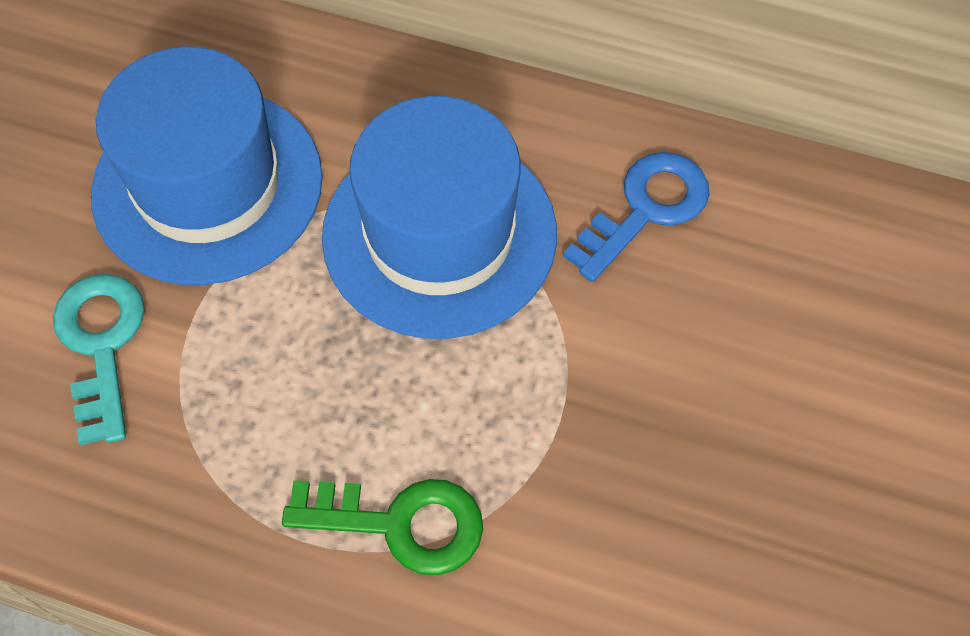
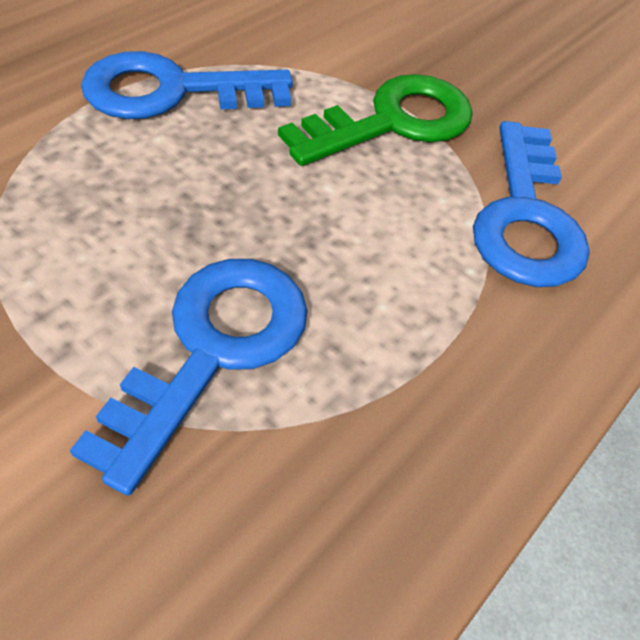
blue hat: [91,47,323,285] [322,96,557,339] = 2 -> none = 0
blue key: [563,152,710,282] = 1 -> [70,259,308,496] [81,51,293,119] [473,121,590,287] = 3
turquoise key: [53,274,145,445] = 1 -> none = 0

